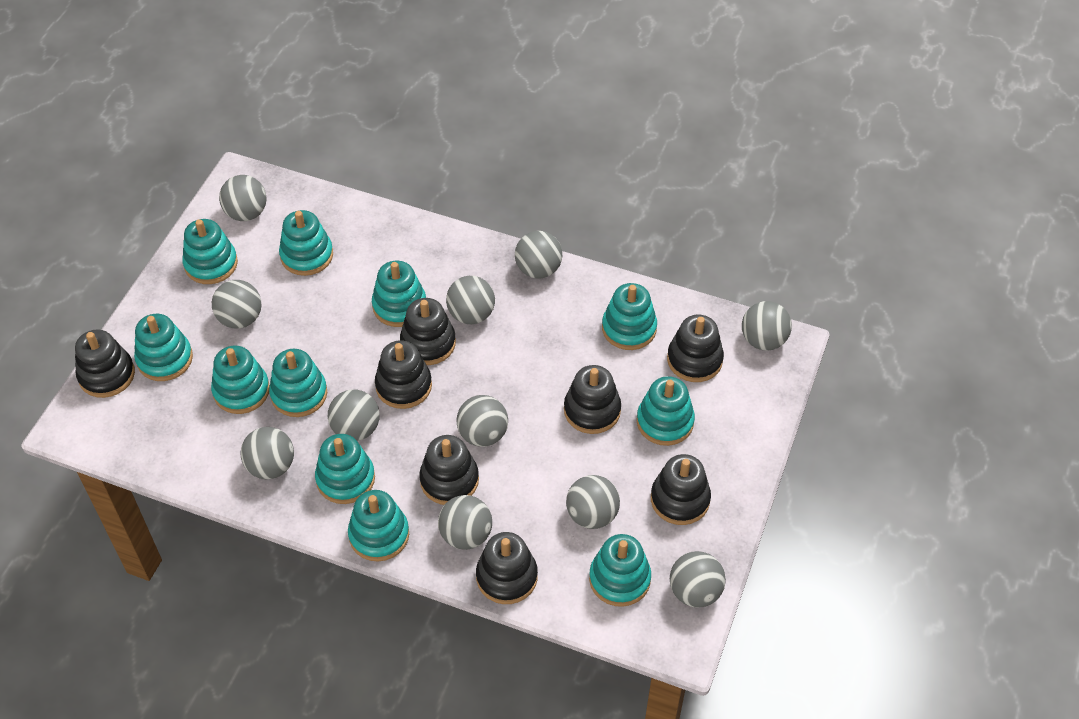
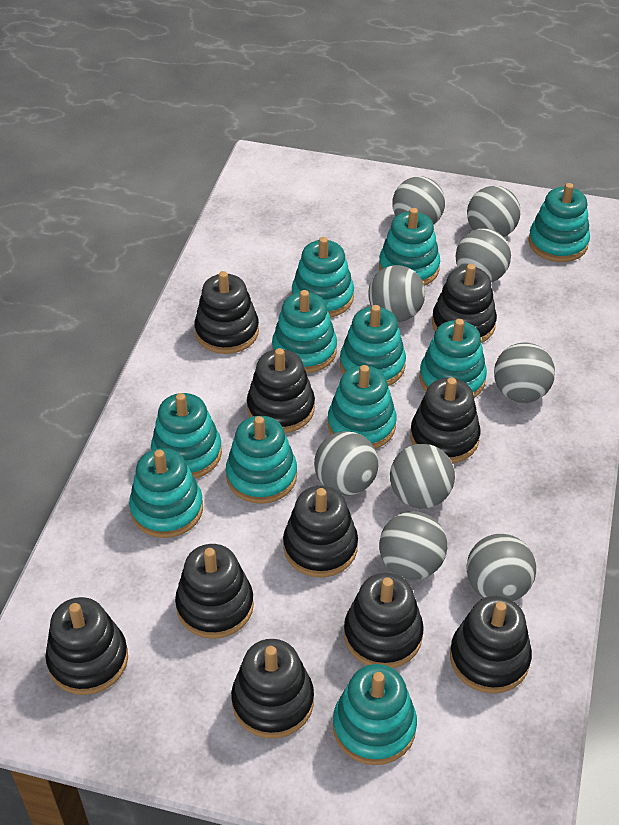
black stacking toy: [75,330,135,398] [375,340,432,409] [400,298,456,365] [419,435,479,505] [476,532,538,604] [564,365,621,434] [651,454,711,525] [667,315,724,382] = 8 -> [45,597,128,695] [175,544,254,639] [195,271,259,354] [231,639,314,738] [247,348,315,433] [283,486,358,577] [344,572,424,668] [410,378,481,463] [432,264,497,343] [450,596,532,694] = 10
grey ball: [212,280,261,329] [219,175,267,221] [241,427,294,479] [328,390,380,441] [438,495,492,550] [446,276,495,324] [456,395,508,447] [515,231,562,279] [566,475,620,529] [670,551,726,608] [742,301,792,351] = 11 -> [314,431,379,496] [368,265,425,322] [379,511,447,580] [390,444,455,508] [392,176,445,225] [456,228,511,283] [466,534,536,601] [467,186,521,237] [494,342,555,403] = 9

